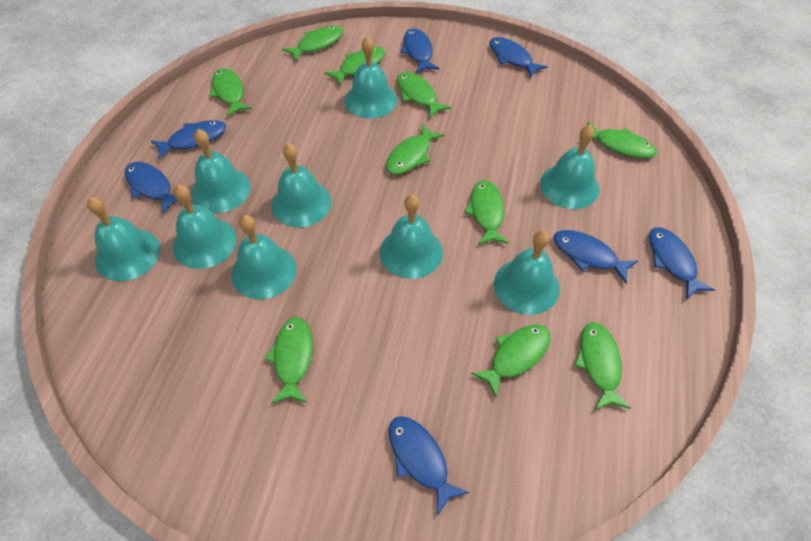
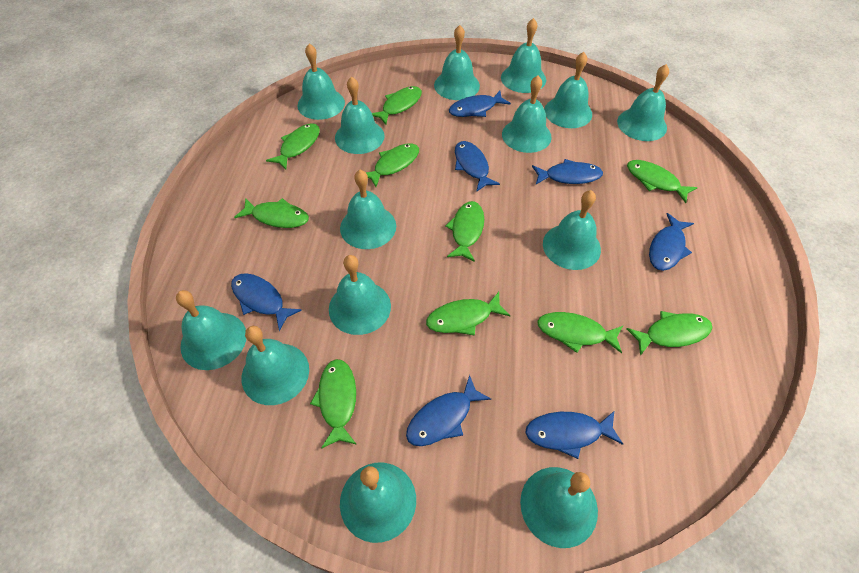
turquoise bell: [87,197,160,281] [173,185,236,269] [191,129,251,213] [231,215,297,299] [271,143,331,227] [345,36,397,119] [380,194,443,279] [494,230,560,315] [540,125,599,209] = 9 -> [176,290,246,370] [242,326,309,405] [297,43,345,120] [329,255,391,335] [335,76,385,154] [340,170,396,249] [340,463,416,543] [434,25,480,100] [501,18,546,93] [502,75,552,153] [520,467,598,548] [543,190,601,270] [544,52,592,128] [617,64,669,141] = 14

